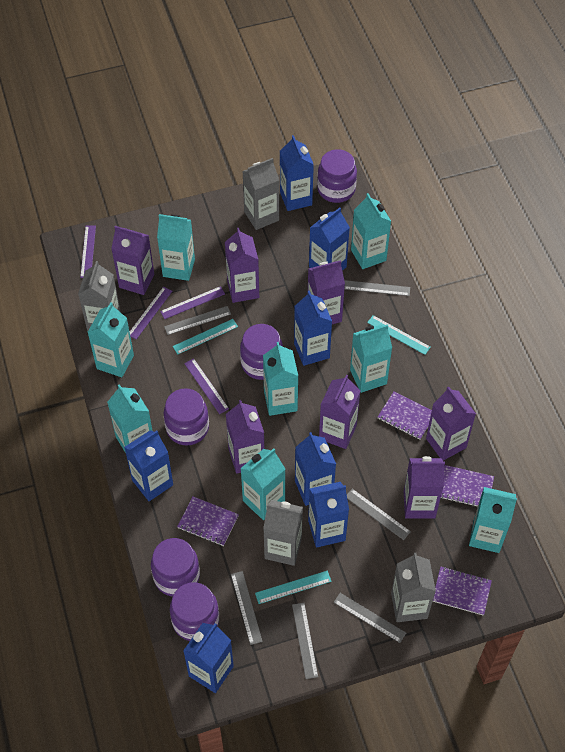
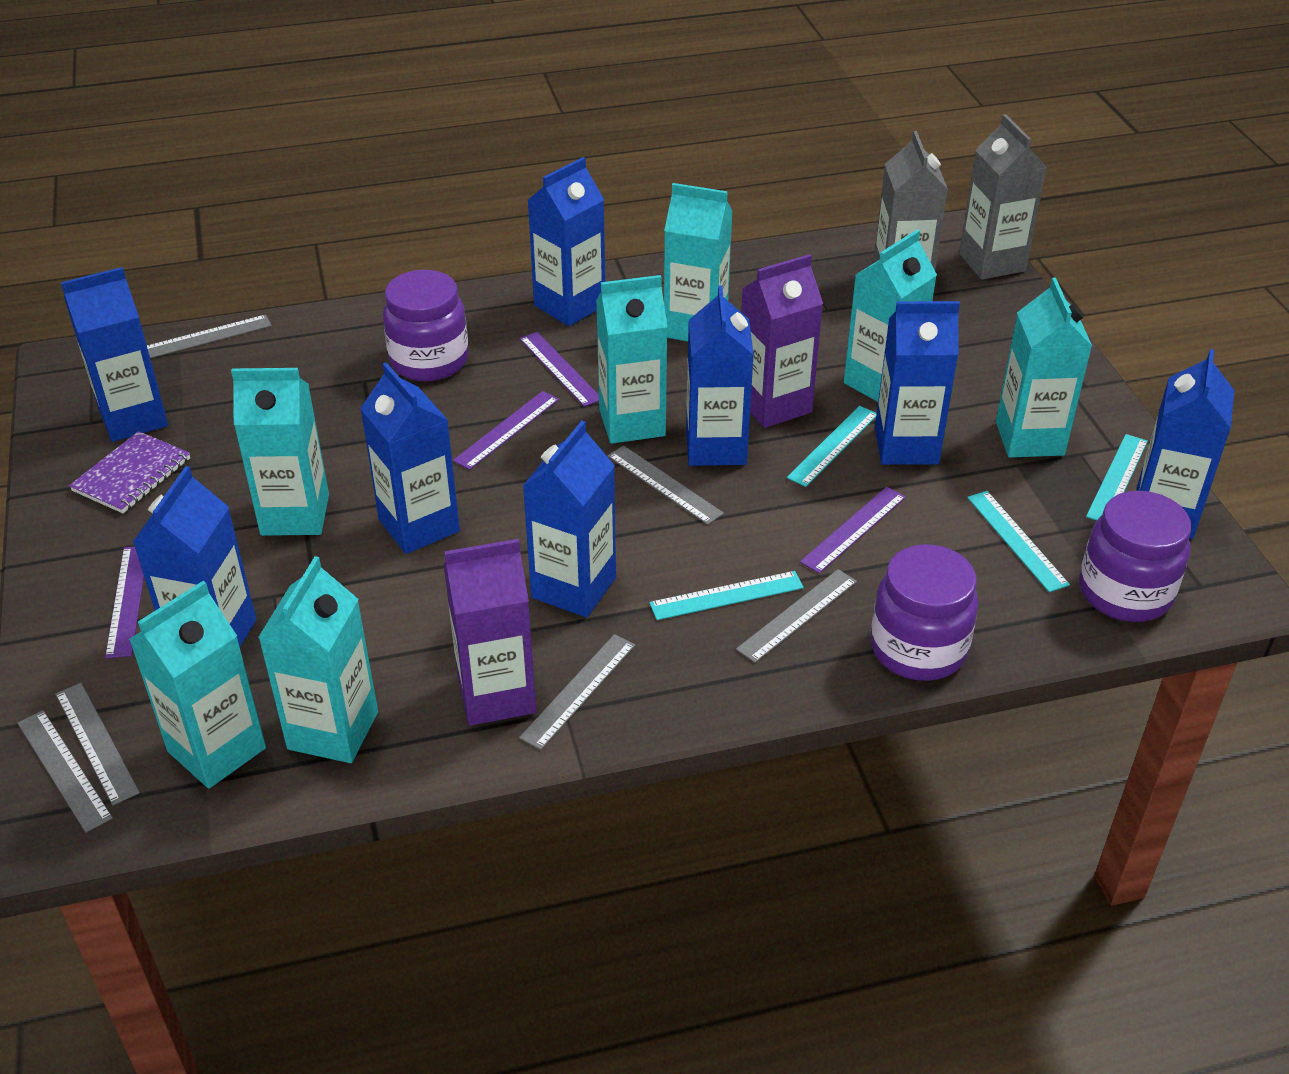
blue carton: [124,430,173,501] [183,623,234,693] [280,135,314,211] [294,290,332,366] [295,432,336,506] [308,482,349,548] [309,208,350,271] = 7 -> [61,267,168,442] [133,466,256,647] [360,362,460,554] [523,421,616,617] [528,157,605,326] [686,286,754,466] [875,301,960,465] [1136,349,1234,539] = 8
grey carton: [78,261,121,331] [242,158,279,230] [263,500,303,566] [391,553,436,622] = 4 -> [873,131,948,270] [959,114,1047,280] = 2
purple carton: [111,226,154,295] [225,228,259,303] [226,400,264,474] [308,260,345,324] [319,375,360,449] [404,456,445,518] [426,386,476,461] = 7 -> [444,539,537,726] [741,254,823,428] = 2
purple jar: [151,538,200,597] [164,388,209,445] [170,582,219,641] [240,324,283,380] [317,149,357,203] = 5 -> [383,270,468,381] [871,544,979,681] [1080,490,1192,622] = 3
purple notebook: [177,497,239,546] [378,391,432,440] [433,567,492,615] [441,465,494,507] = 4 -> [69,431,190,513] = 1
turquoise carton: [88,302,134,377] [107,384,153,453] [157,214,195,281] [240,448,285,520] [263,342,298,416] [350,324,392,393] [351,193,391,269] [469,487,517,553] = 8 -> [129,581,266,789] [231,368,329,536] [258,556,378,763] [596,275,668,444] [664,183,732,341] [844,230,937,402] [996,278,1092,458] = 7
turquoise ruler: [173,319,238,355] [255,571,332,604] [367,315,431,355] = 3 -> [649,571,804,620] [787,406,877,487] [967,491,1070,592] [1086,434,1148,521] = 4

